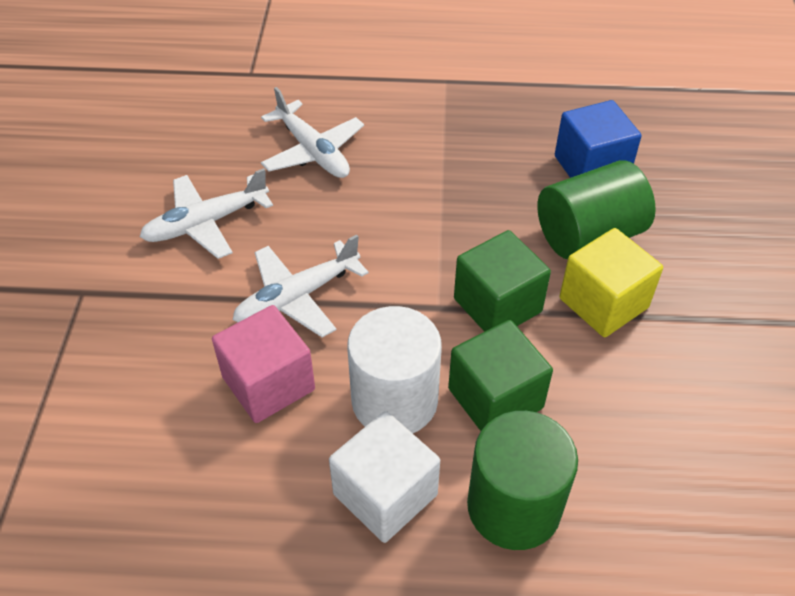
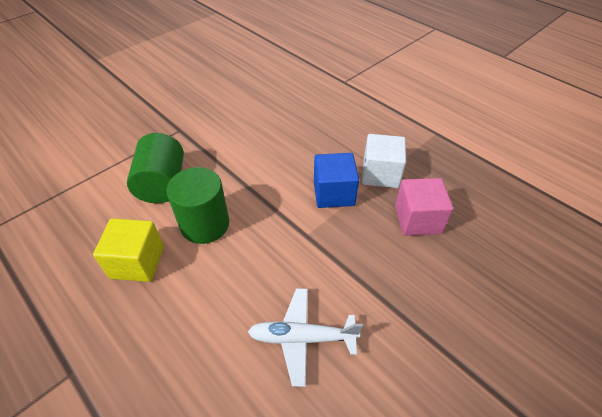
green cube: [448,320,553,431] [454,230,551,332] = 2 -> none = 0
white cylinder: [347,306,442,433] = 1 -> none = 0
white plane: [140,168,273,259] [233,235,369,338] [261,87,364,178] = 3 -> [248,288,363,387] = 1

